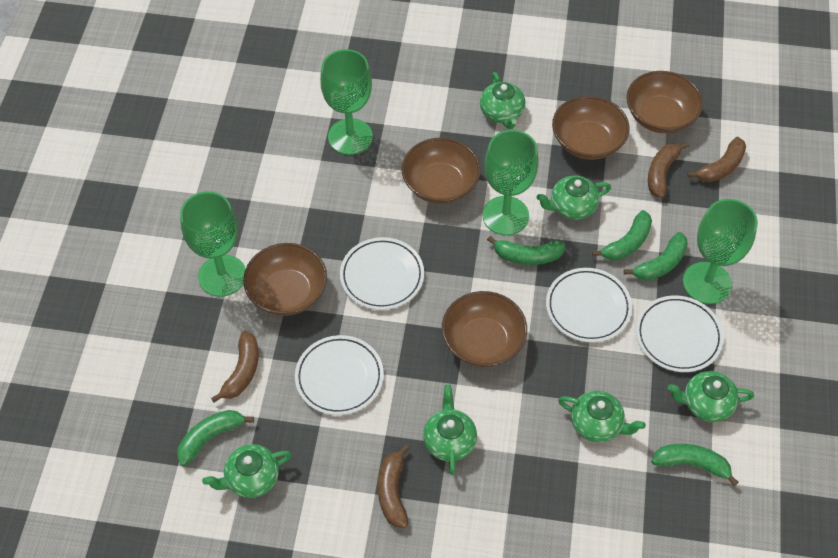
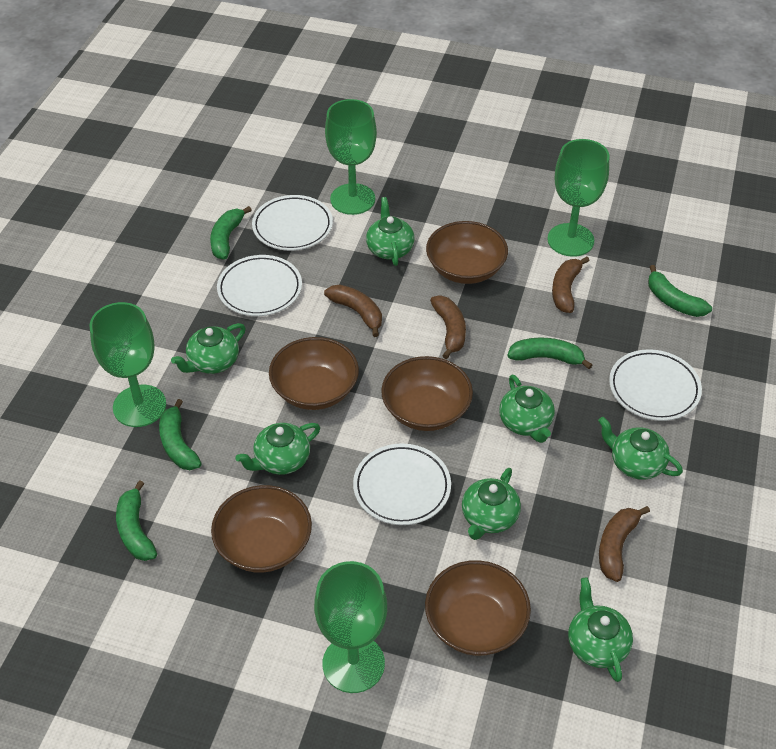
green teapot: [202,444,292,498] [423,385,477,475] [480,72,525,129] [536,175,611,220] [558,391,646,443] [668,371,754,422] = 6 -> [171,323,246,374] [235,423,320,475] [366,197,415,266] [462,468,521,540] [499,375,555,443] [568,577,633,682] [598,417,683,480] = 7

